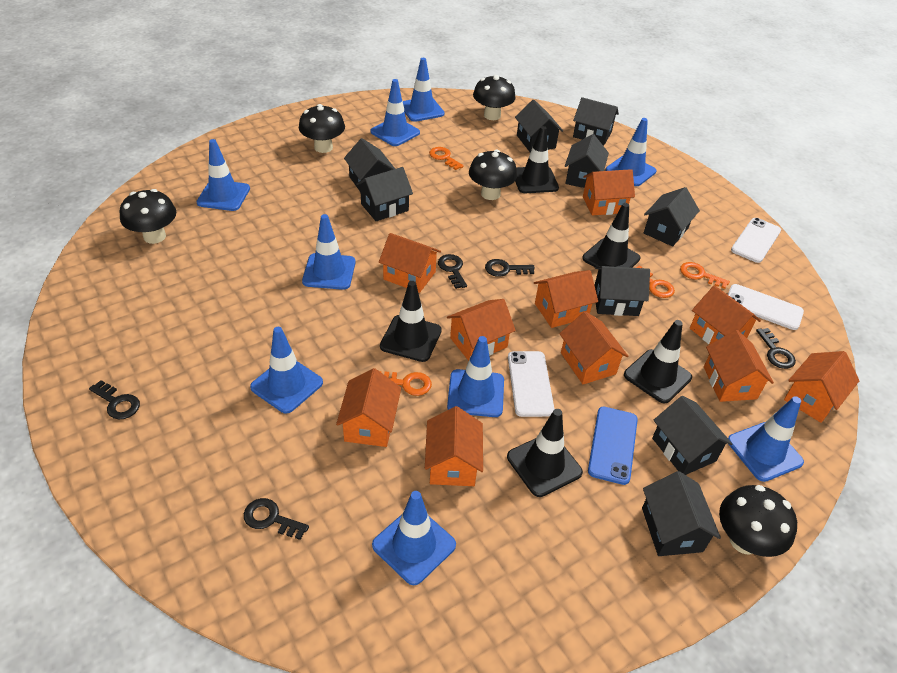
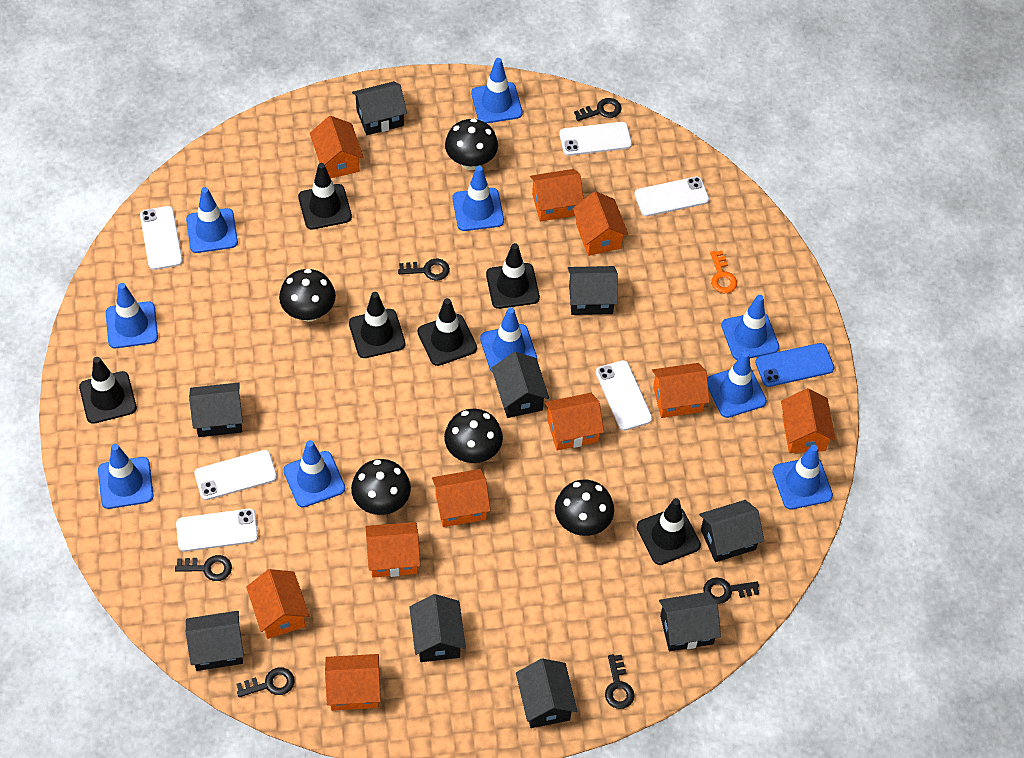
black key: [89,380,140,419] [244,498,309,540] [438,254,467,289] [485,259,535,277] [756,328,796,369] = 5 -> [175,555,232,581] [237,668,295,697] [398,258,450,281] [574,98,622,121] [605,654,634,709] [703,578,759,604] = 6
black traffic cone: [380,281,442,362] [507,409,583,497] [515,126,559,193] [582,203,640,268] [624,320,692,404] = 5 -> [79,357,137,424] [298,163,352,229] [349,292,406,358] [417,298,477,366] [486,243,540,309] [637,498,701,565] = 6
blue traffic cone: [196,139,250,211] [250,327,323,414] [302,214,356,290] [370,79,420,146] [372,491,456,585] [403,58,445,122] [447,336,504,417] [606,118,656,186] [728,396,804,482] = 9 -> [98,444,154,509] [106,283,158,348] [186,187,238,253] [283,440,345,508] [452,166,504,231] [471,58,523,123] [480,307,538,372] [707,351,767,418] [721,295,779,360] [772,445,833,509] = 10
orange key: [380,371,432,396] [429,147,464,170] [636,265,675,298] [680,262,730,289] = 4 -> [710,251,737,293] = 1
white phone: [508,351,554,417] [728,284,804,330] [731,218,781,263] = 3 -> [140,206,183,270] [176,509,258,552] [194,450,277,500] [559,122,632,156] [596,360,653,431] [634,177,709,216] = 6

